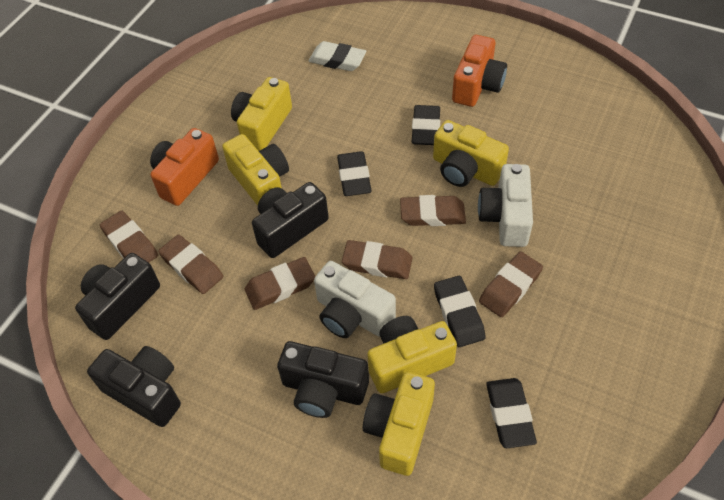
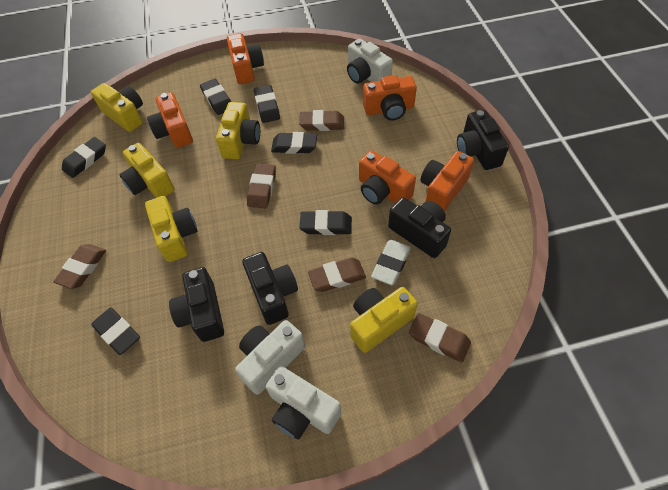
black eraser: [337,151,372,196] [412,105,440,145] [434,276,486,347] [486,378,537,448] = 4 -> [62,137,106,178] [91,308,140,355] [200,79,231,115] [254,85,280,123] [271,132,317,154] [300,210,352,235] = 6
brown eraser: [100,211,158,263] [158,235,223,294] [245,257,315,310] [342,240,412,279] [400,195,466,226] [479,251,543,317] = 6 -> [53,244,106,289] [247,164,276,208] [299,110,344,131] [308,257,366,292] [409,313,471,362] = 5
orange camera: [150,128,219,206] [452,35,507,107] = 2 -> [147,92,193,148] [227,33,264,84] [359,150,416,205] [363,75,417,121] [420,151,474,211] = 5
white camera: [314,261,396,338] [478,164,533,247] = 2 -> [235,320,305,395] [266,366,341,440] [347,39,393,84] = 3

